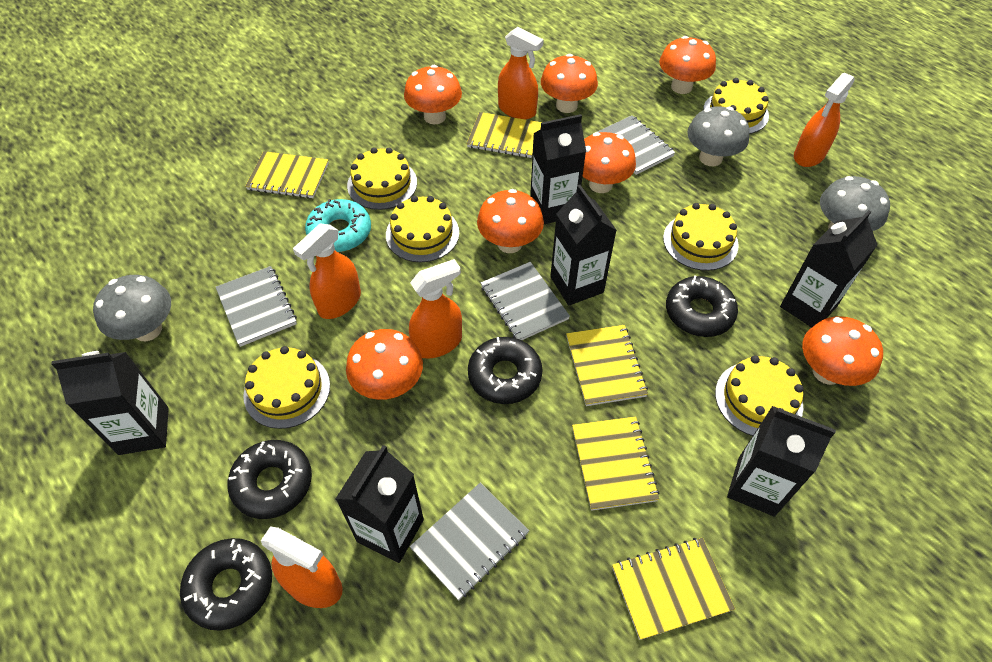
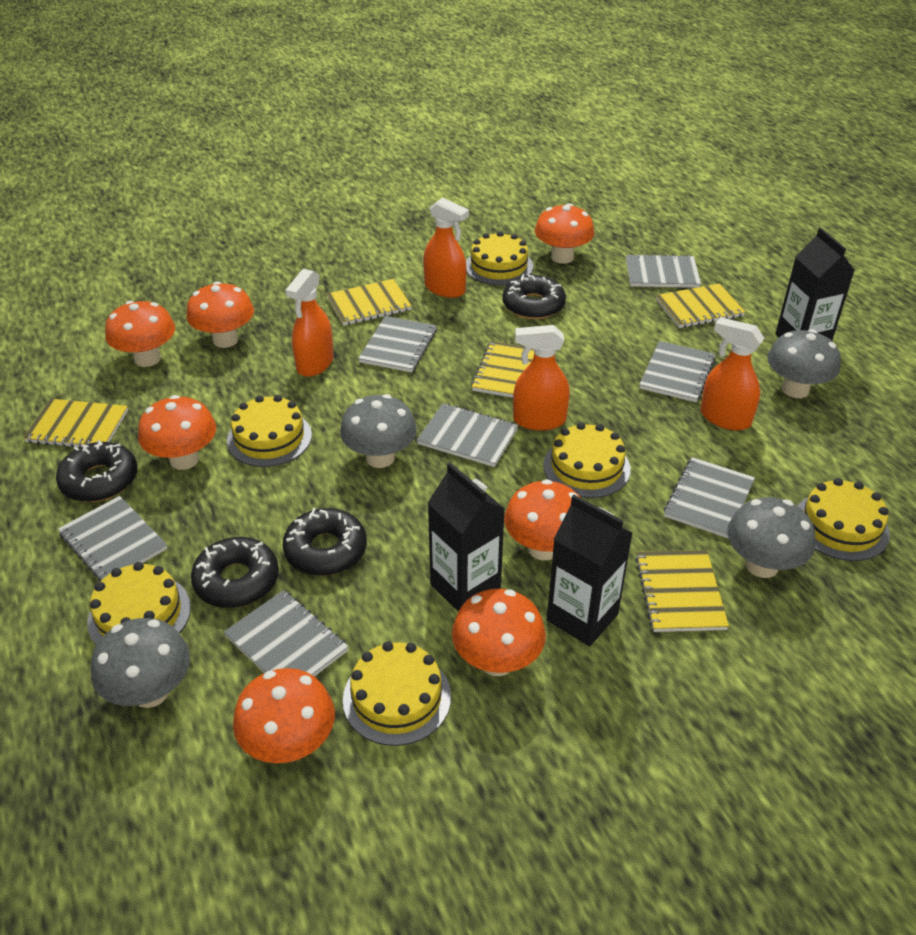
black carton: [51,351,169,455] [336,445,424,563] [530,114,586,224] [550,185,617,306] [727,406,836,517] [780,210,877,328] = 6 -> [428,463,505,612] [547,495,633,646] [775,228,855,340] = 3
grey mushroom: [93,275,171,341] [687,106,750,166] [820,176,890,231] = 3 -> [91,618,190,708] [340,394,417,468] [727,497,815,578] [767,329,841,398] = 4
grey notebook: [216,266,297,347] [410,483,529,601] [481,262,570,340] [597,115,676,175] = 4 -> [58,496,167,581] [224,590,349,677] [358,316,437,372] [417,403,518,467] [626,254,701,288] [639,341,715,402] [664,457,755,538] = 7
orange spray bottle: [261,526,343,608] [293,223,361,319] [409,259,462,358] [498,27,544,119] [794,73,855,167] = 5 -> [285,269,334,377] [423,198,469,298] [513,325,570,431] [700,317,765,430] = 4
turquoise donut: [305,199,371,252] = 1 -> none = 0

